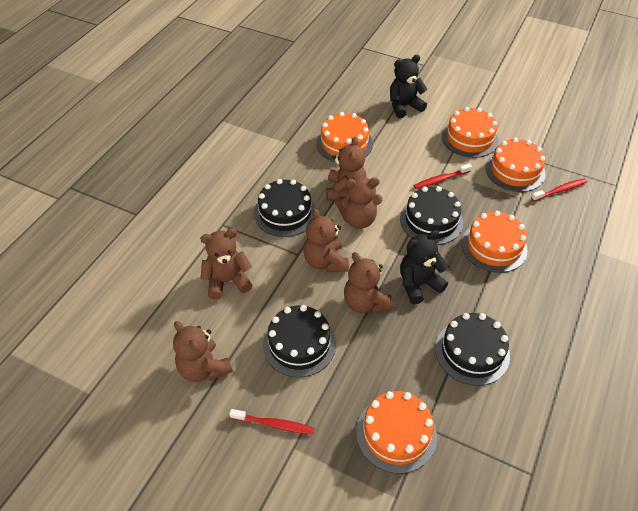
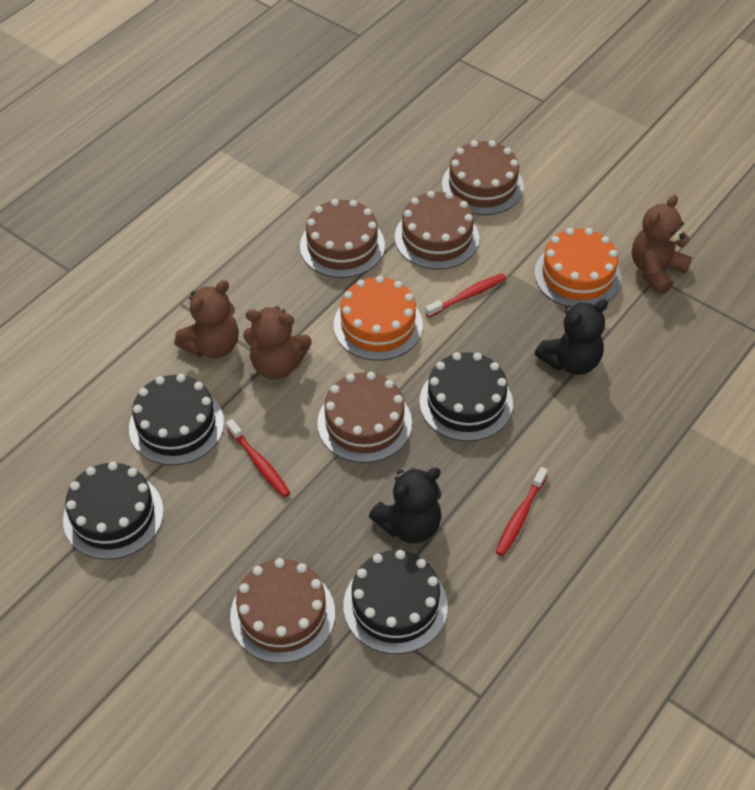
brown cake: none = 0 -> [230,558,335,663] [300,199,385,278] [317,372,412,463] [395,191,479,269] [442,140,524,215] = 5
brown teddy bear: [173,321,233,382] [200,228,252,299] [303,208,349,272] [326,137,366,201] [335,177,382,229] [344,252,394,314] = 6 -> [174,280,239,358] [243,306,312,379] [632,195,692,295] = 3
orange cake: [316,112,373,162] [356,391,437,474] [442,107,499,158] [461,211,528,273] [485,138,546,192] = 5 -> [333,276,423,361] [534,228,622,307] = 2

